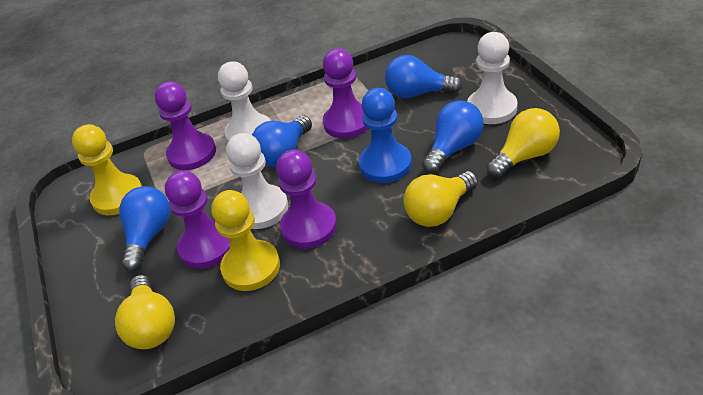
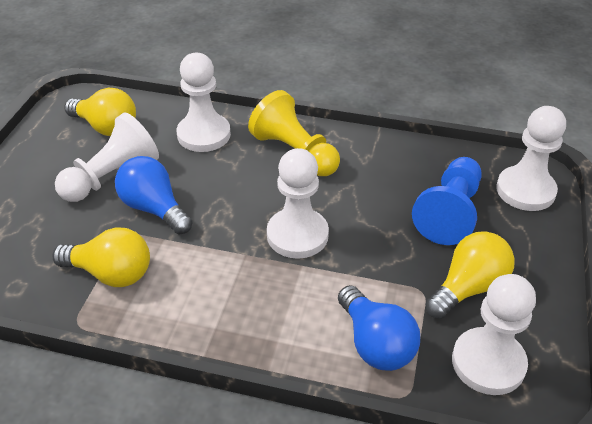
blue light bulb: [119,186,171,272] [252,116,312,167] [385,55,463,98] [422,101,484,173] = 4 -> [115,156,193,234] [338,285,420,371] = 2
purple pawn: [155,82,216,170] [165,171,230,269] [276,150,337,249] [323,49,369,139] = 4 -> none = 0
white pawn: [218,61,271,143] [226,133,288,229] [467,32,518,124] = 3 -> [55,112,159,202] [177,53,231,152] [267,148,329,259] [452,274,536,395] [496,106,566,211] = 5
yellow pawn: [72,124,142,215] [211,190,280,291] = 2 -> [248,90,340,176] = 1

